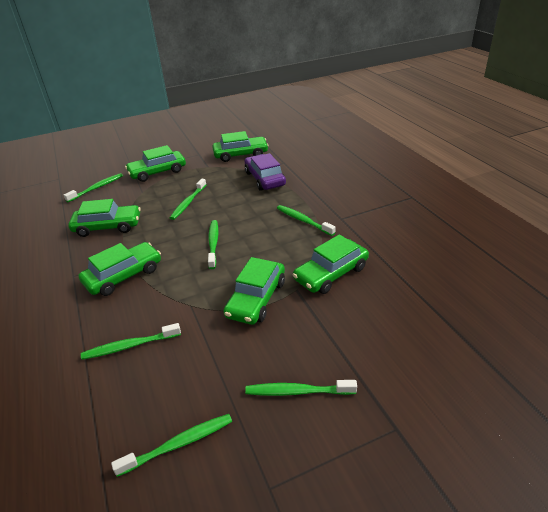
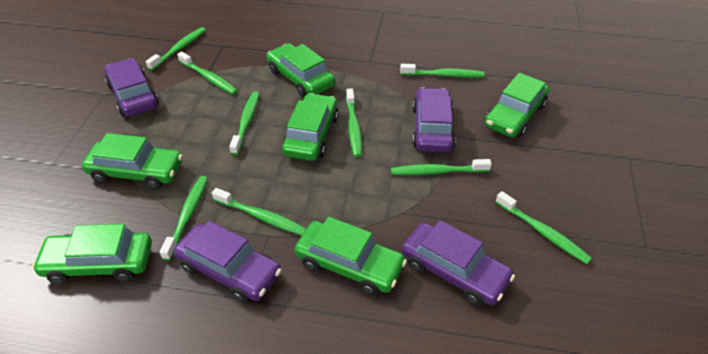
green toothbrush: [64,173,123,202] [81,323,181,360] [111,414,232,477] [170,179,206,220] [208,220,218,269] [245,380,357,396] [277,205,336,236] = 7 -> [146,27,206,71] [160,176,208,261] [177,52,238,94] [212,188,306,235] [229,91,260,155] [346,88,362,157] [391,159,492,175] [400,64,484,78] [496,191,592,264] = 9
purple car: [245,153,286,191] = 1 -> [105,58,159,117] [173,221,282,303] [402,220,515,306] [412,87,456,153] = 4

